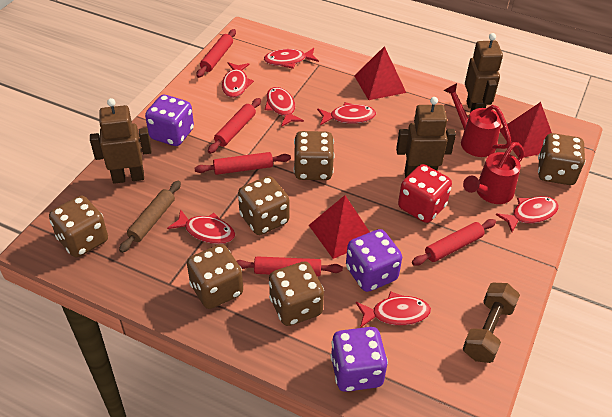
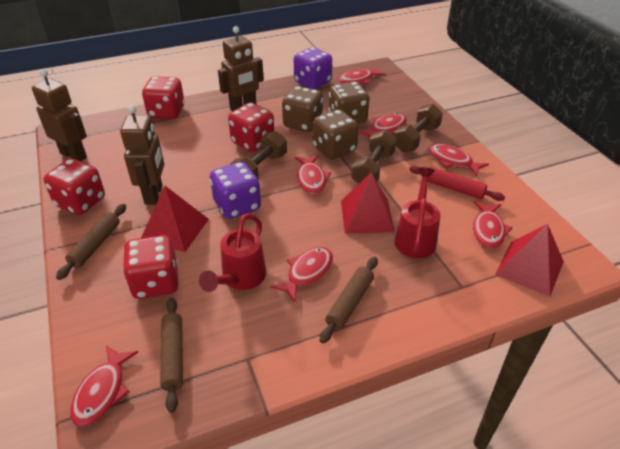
brown dice: [49,196,108,257] [187,244,243,309] [238,176,289,235] [269,261,324,326] [293,131,335,180] [538,133,586,185] = 6 -> [282,86,323,132] [313,110,358,160] [328,82,369,124] = 3
brown dumbbell: [463,283,520,363] = 1 -> [230,131,287,178] [351,130,396,184] [394,104,443,152] = 3
brown rolling pin: [119,180,181,253] = 1 -> [56,204,126,280] [160,298,183,413] [320,257,378,344] = 3
purple dice: [145,95,194,146] [330,327,388,392] [346,229,402,292] = 3 -> [210,162,261,219] [294,47,332,89] = 2
red dice: [398,164,452,223] = 1 -> [43,159,105,215] [123,235,178,299] [142,76,185,119] [228,102,274,152] = 4
red rolling pin: [195,152,291,175] [196,29,236,78] [208,98,261,154] [236,256,343,277] [412,219,496,266] = 5 -> [409,166,505,201] = 1

